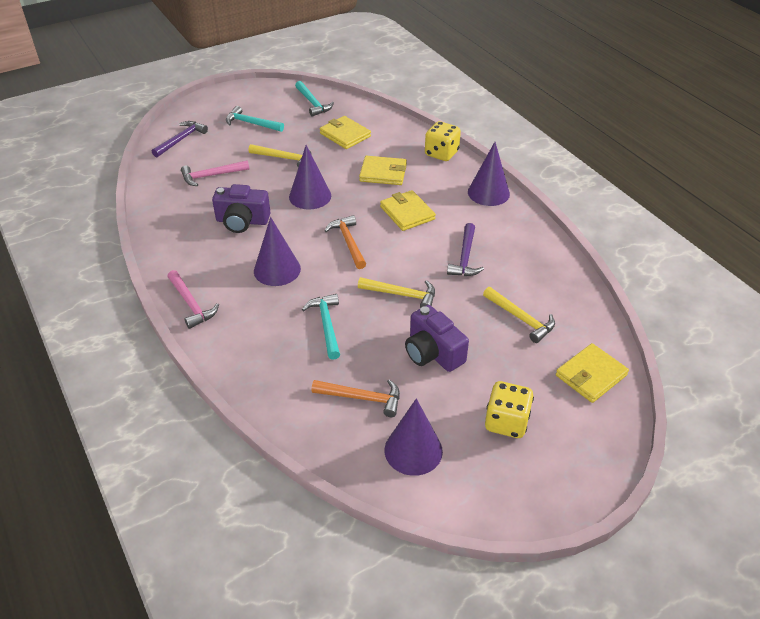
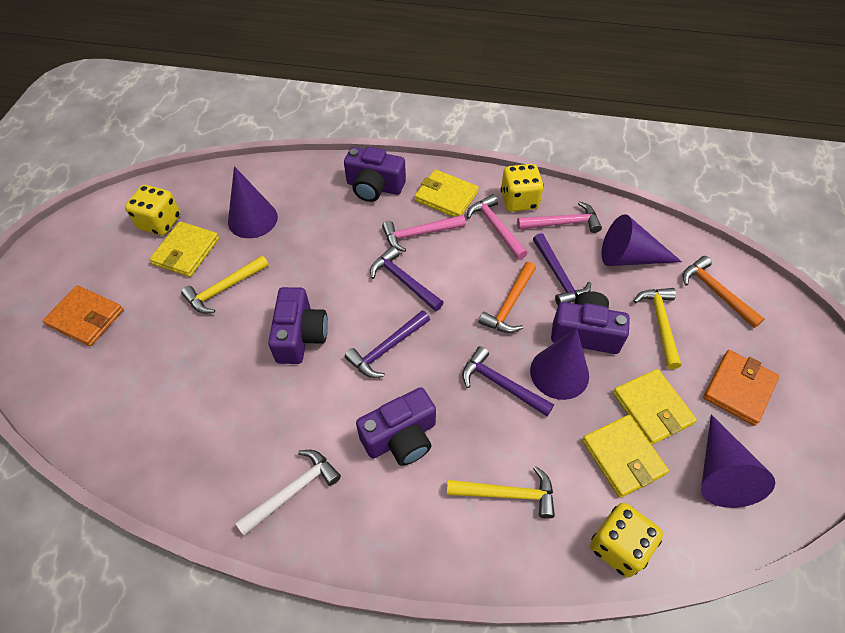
orange wallet: none = 0 -> [43,285,123,346] [703,350,779,426] = 2
pink hammer: [167,270,219,329] [181,160,249,186] = 2 -> [382,215,466,252] [467,194,527,260] [517,201,602,233] = 3
purple camera: [212,184,271,233] [405,305,469,372] = 2 -> [268,287,328,364] [344,147,406,202] [356,387,436,466] [551,291,630,354] = 4
purple hammer: [152,121,208,157] [447,223,484,276] = 2 -> [345,310,430,378] [370,246,444,311] [462,346,554,416] [533,233,591,305] = 4
turquoise hammer: [226,106,284,132] [295,81,334,117] [302,294,340,360] = 3 -> none = 0
white hammer: none = 0 -> [235,450,341,535] = 1
yellow dice: [425,121,461,161] [485,381,534,438] = 2 -> [125,185,180,236] [501,164,544,212] [590,503,663,577] = 3

